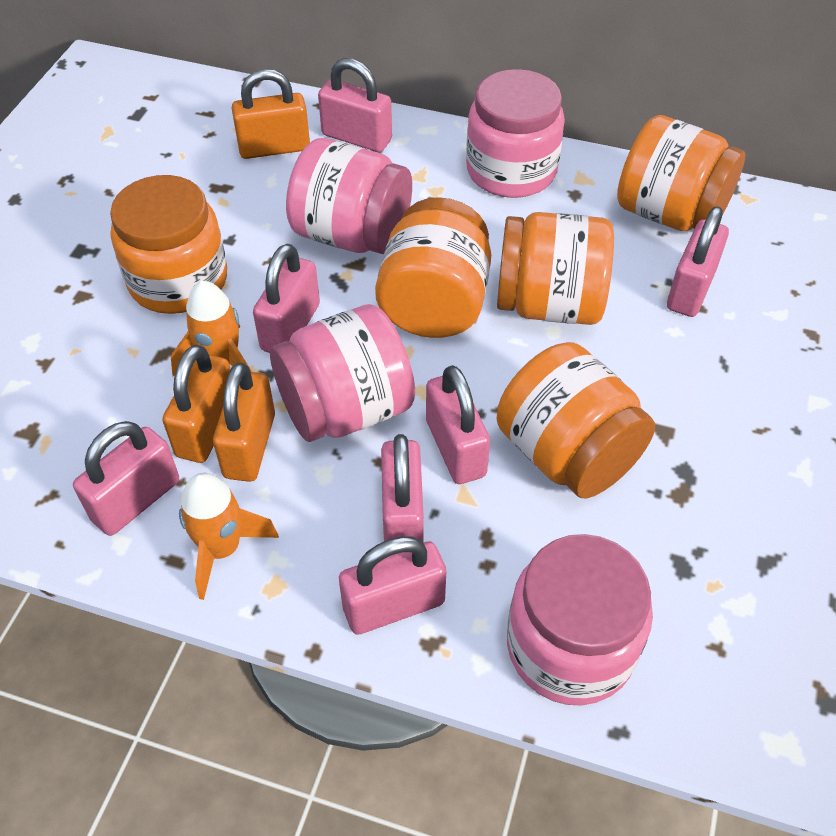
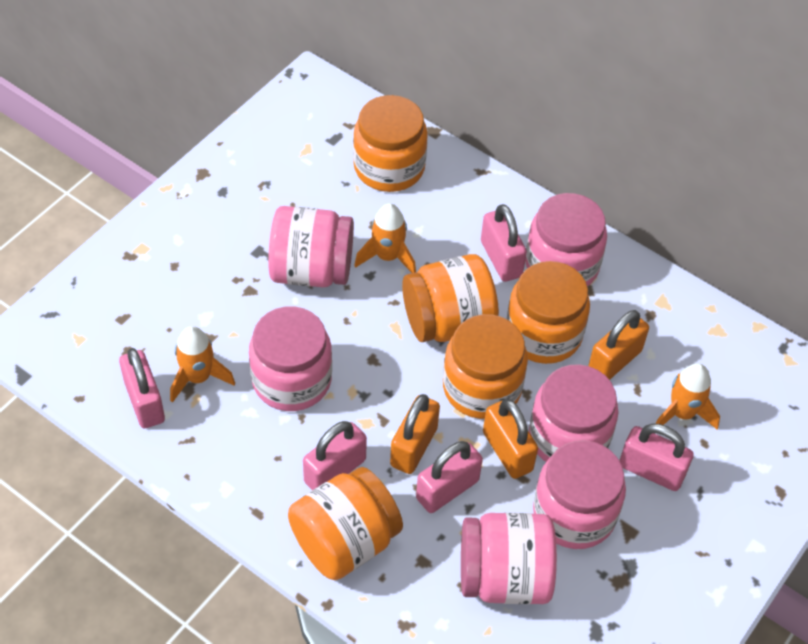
orange rocket: [171,281,252,376] [179,473,279,600] = 2 -> [170,326,235,403] [354,203,416,273] [656,363,720,430] = 3
pink jar: [270,304,415,442] [286,138,412,254] [466,69,565,198] [507,534,653,705] = 4 -> [249,306,332,411] [268,206,354,287] [461,513,557,604] [525,193,607,286] [529,364,619,462] [533,440,626,549] = 6
pink padlock: [73,421,179,536] [253,244,320,353] [318,58,392,152] [339,536,446,635] [381,434,424,541] [426,365,490,484] [667,206,729,317] = 7 -> [119,348,165,428] [303,421,367,490] [416,441,483,513] [481,204,527,282] [619,424,694,491] = 5

